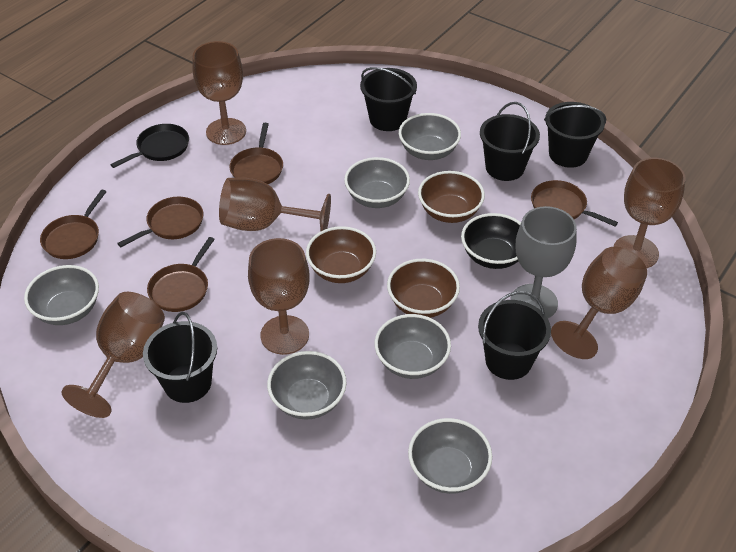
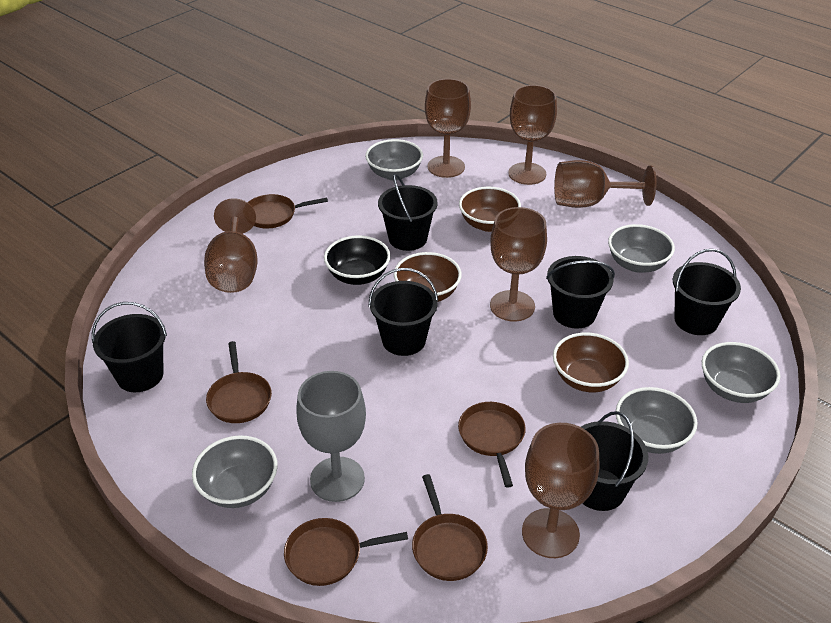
black bucket: [143,312,217,403] [360,67,417,131] [478,291,551,380] [480,102,540,181] [544,102,606,168] = 5 -> [92,302,167,392] [369,268,438,356] [378,174,438,251] [546,256,615,329] [581,411,648,511] [673,249,741,335] = 6
black pan: [110,124,189,168] = 1 -> none = 0
grey bowl: [24,265,99,325] [267,351,347,420] [344,157,410,208] [374,314,451,379] [399,113,461,160] [408,418,492,494] = 6 -> [192,435,278,508] [365,139,423,181] [608,224,675,273] [616,387,698,454] [702,342,780,403] = 5

